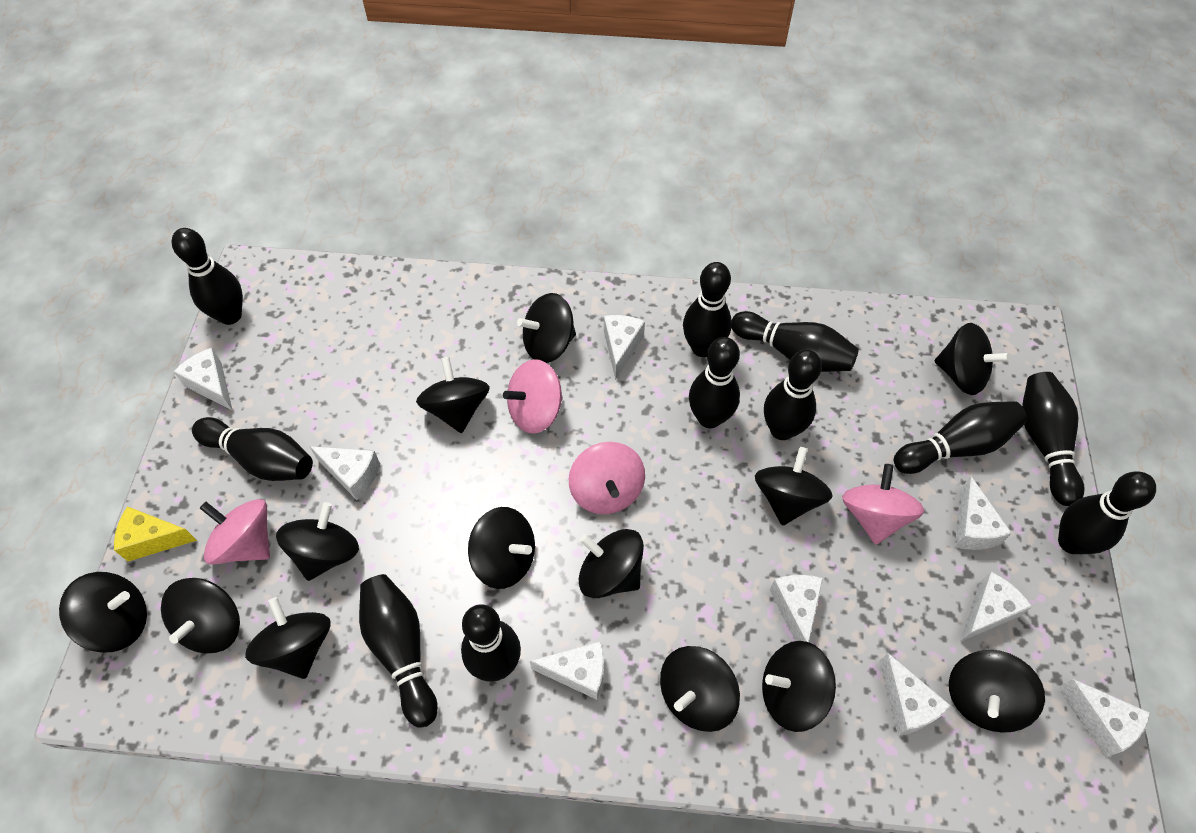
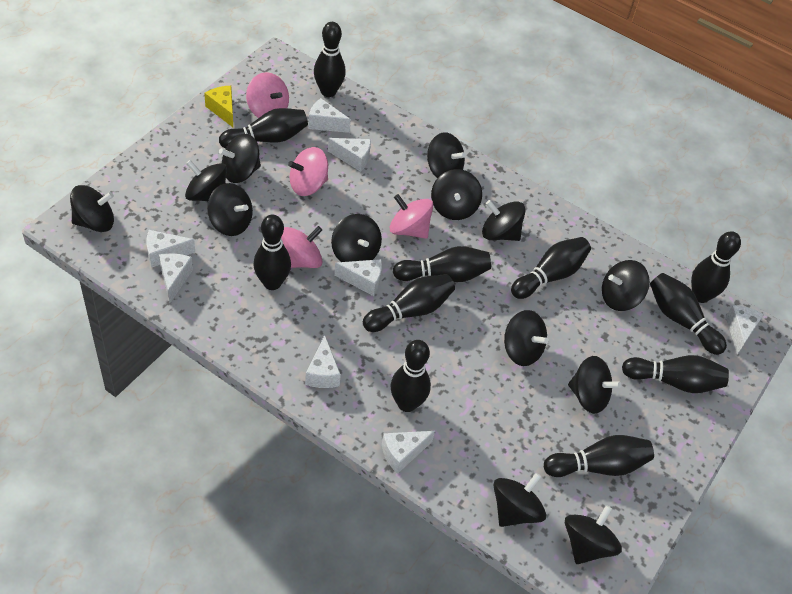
white cheese: [174,348,233,411] [309,446,380,500] [530,641,604,700] [604,315,645,380] [769,575,823,642] [879,653,951,736] [955,476,1012,550] [960,572,1032,642] [1059,679,1150,757] = 9 -> [146,230,195,267] [159,253,193,303] [305,335,341,388] [308,98,351,133] [328,138,371,172] [334,259,382,296] [382,431,435,474] [726,305,764,354] = 8

